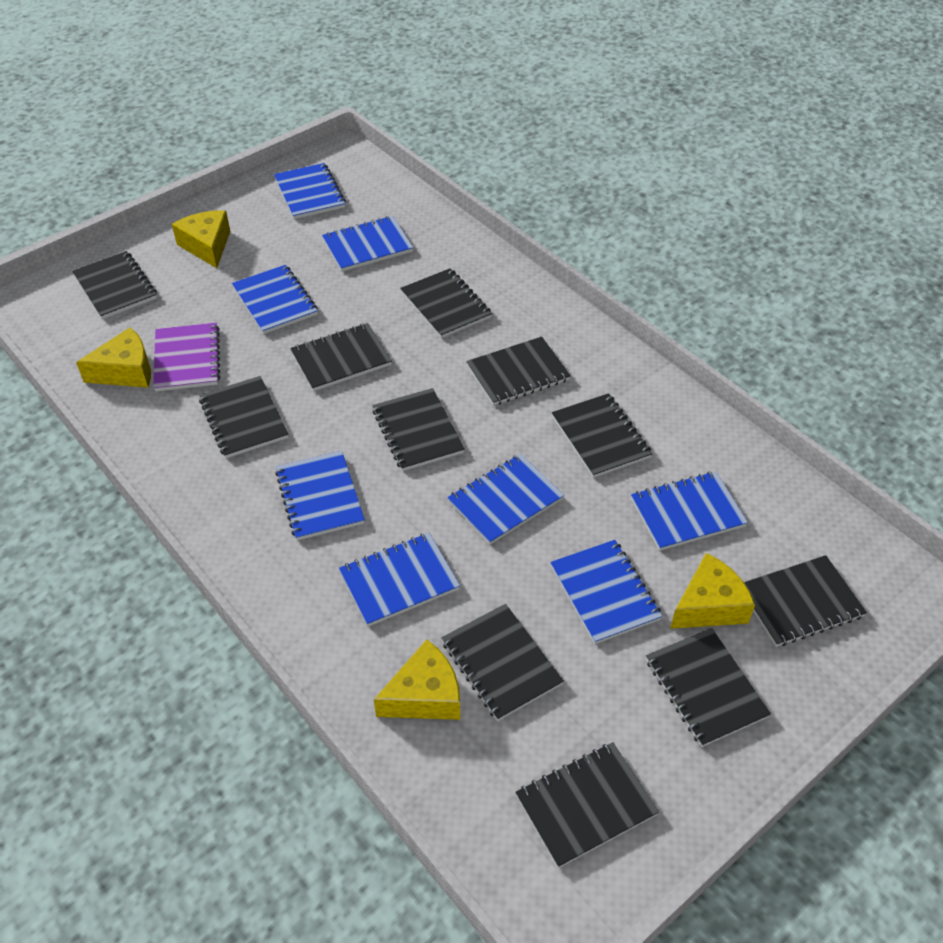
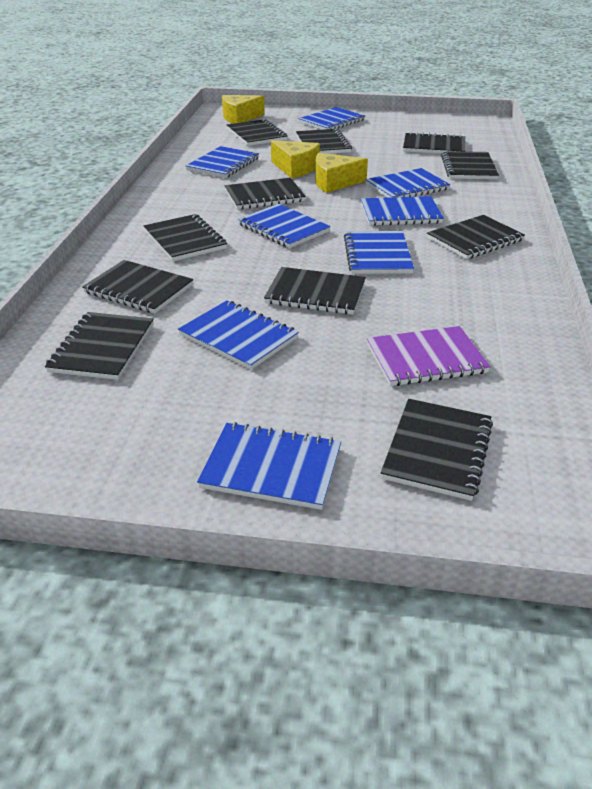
yellow cheese: [76,327,151,388] [172,210,230,268] [374,639,460,720] [670,553,755,629] = 4 -> [222,95,265,124] [271,140,320,178] [315,153,368,193] = 3

